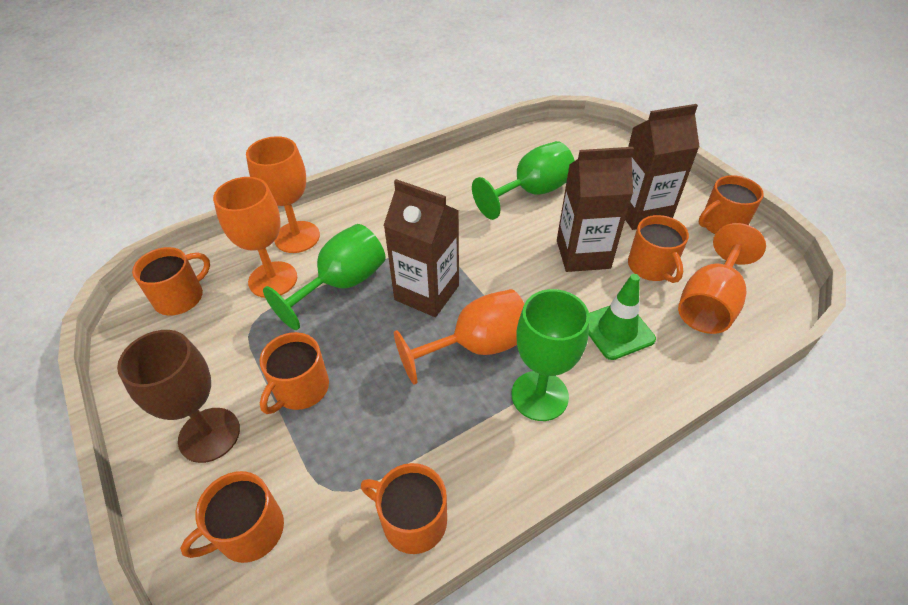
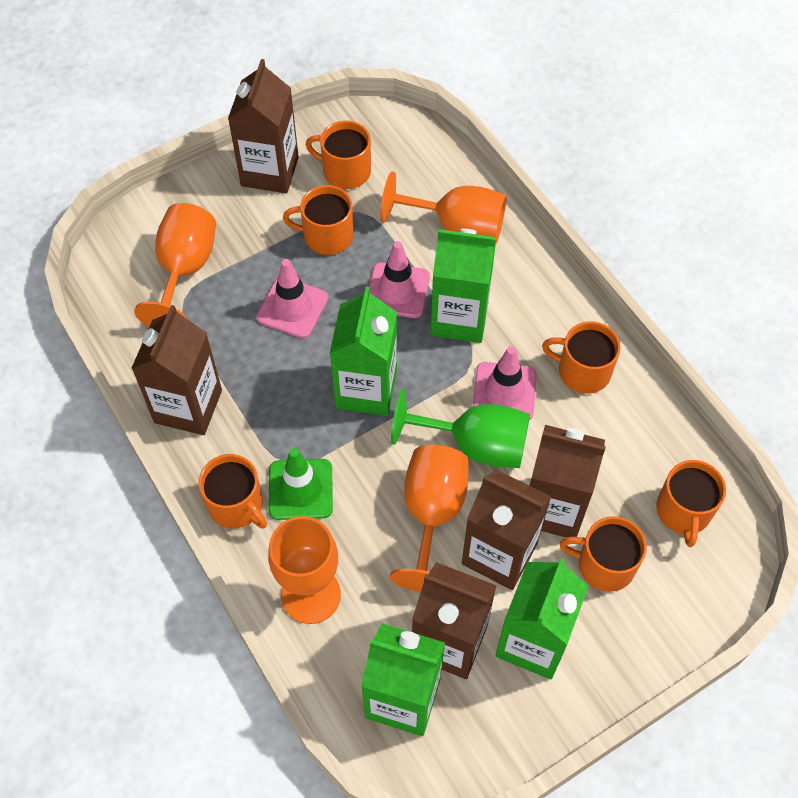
brown carton: [383,179,459,317] [557,147,634,272] [625,104,700,230] = 3 -> [131,305,222,435] [228,59,299,193] [412,562,497,679] [462,469,551,590] [529,425,606,538] = 5
brown goblet: [117,330,240,463] = 1 -> none = 0
green carton: none = 0 -> [330,286,397,416] [361,623,445,736] [430,229,496,343] [496,558,589,679] = 4
green goblet: [263,224,386,330] [472,141,575,220] [512,289,590,421] = 3 -> [391,389,530,468] = 1
pink traffic cone: none = 0 -> [256,259,328,338] [369,241,430,318] [473,346,537,420] = 3

